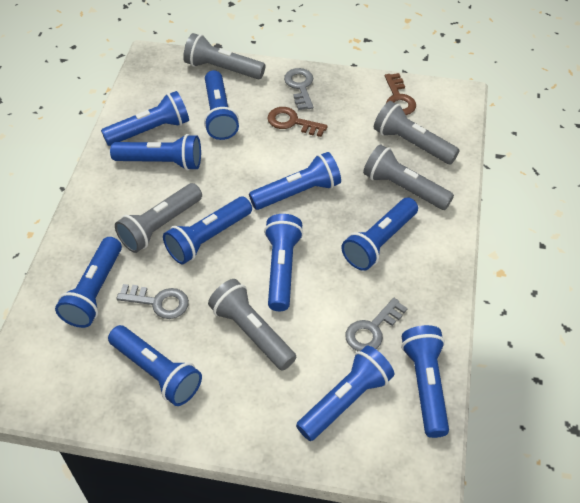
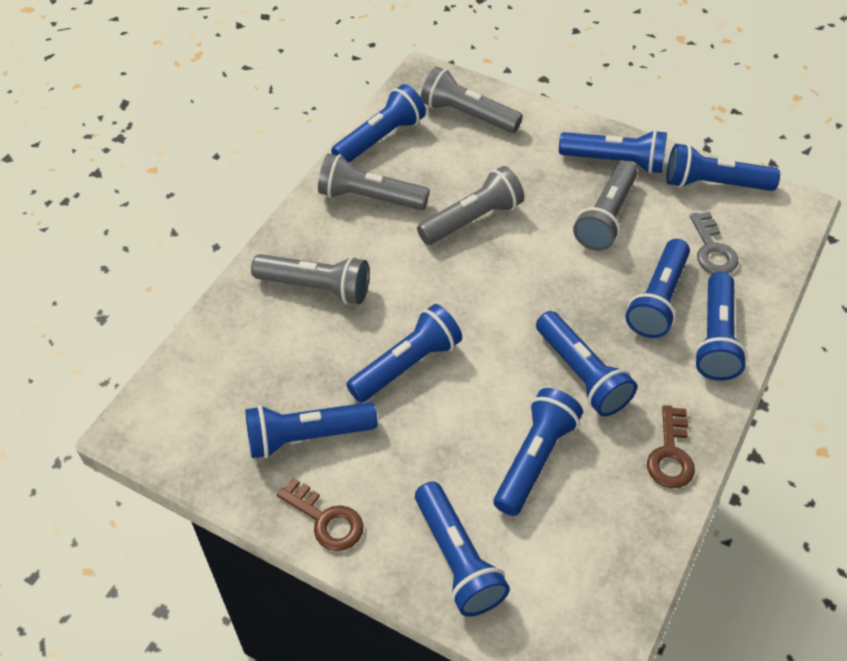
blue flashlight: [55,237,122,328] [101,91,189,146] [108,325,202,406] [110,134,201,171] [163,197,252,264] [204,70,239,140] [249,152,341,210] [264,214,303,311] [296,346,394,441] [341,198,418,271] [401,325,449,438] = 11 -> [245,402,378,458] [331,84,426,163] [346,304,462,403] [415,482,510,617] [494,388,583,516] [536,311,637,416] [559,130,667,174] [625,239,690,338] [666,144,780,191] [694,272,747,381] = 10
grey key: [116,284,189,319] [284,68,313,110] [345,298,408,351] = 3 -> [690,212,739,274] = 1

